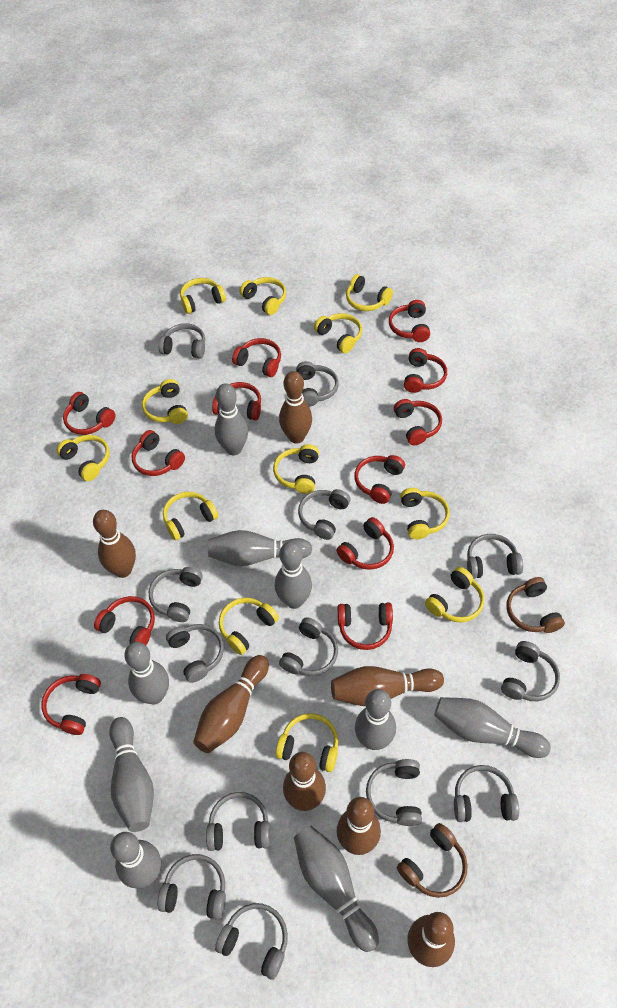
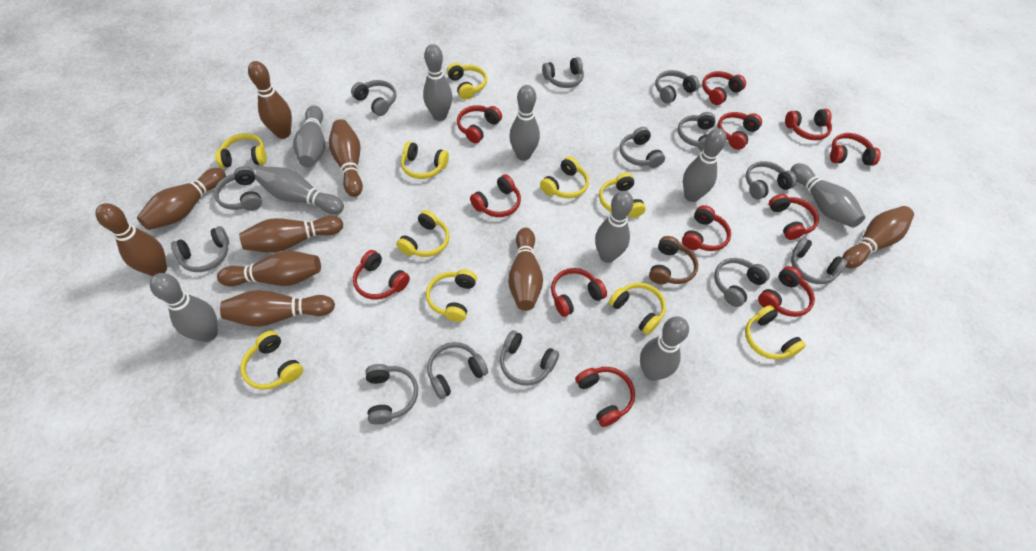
brown bowling pin: [93,510,136,578] [193,655,269,753] [279,371,312,444] [283,752,326,811] [331,666,444,706] [337,797,381,855] [407,912,455,967] = 7 -> [95,203,167,276] [137,168,226,230] [217,251,321,287] [220,290,335,327] [239,216,343,253] [248,61,292,139] [329,119,363,197] [508,228,543,311] [842,206,914,268] = 9
brown headphones: [397,823,468,898] [507,577,565,633] = 2 -> [649,236,698,284] = 1
yellow headphones: [57,435,110,481] [142,379,188,424] [163,492,218,540] [180,278,226,314] [219,597,279,655] [240,277,286,315] [273,444,319,494] [276,713,338,772] [314,313,362,353] [346,274,393,311] [400,488,450,539] [425,567,484,623] = 12 -> [215,133,267,168] [240,331,303,390] [396,210,449,257] [401,141,449,179] [426,269,477,322] [447,63,487,100] [540,156,589,198] [599,173,646,218] [609,283,666,335] [745,305,806,360] = 10

